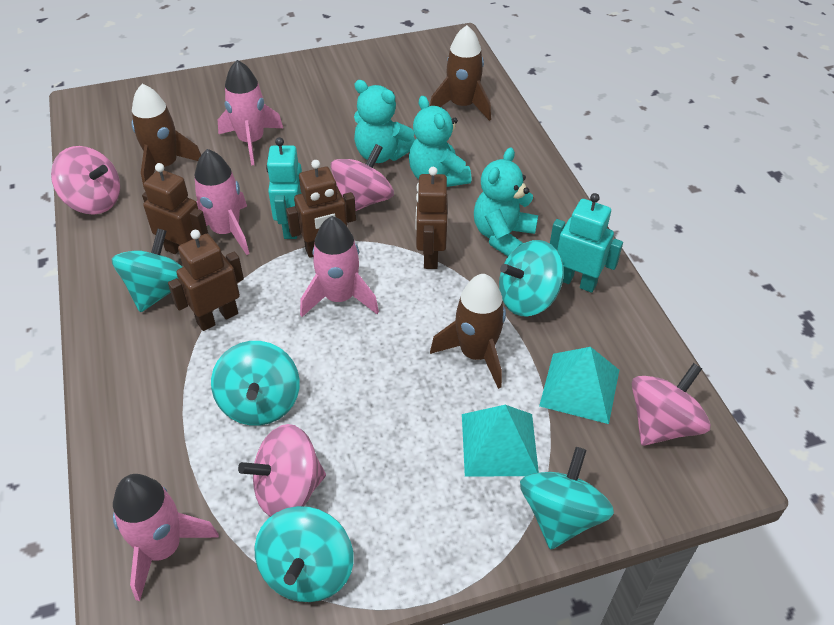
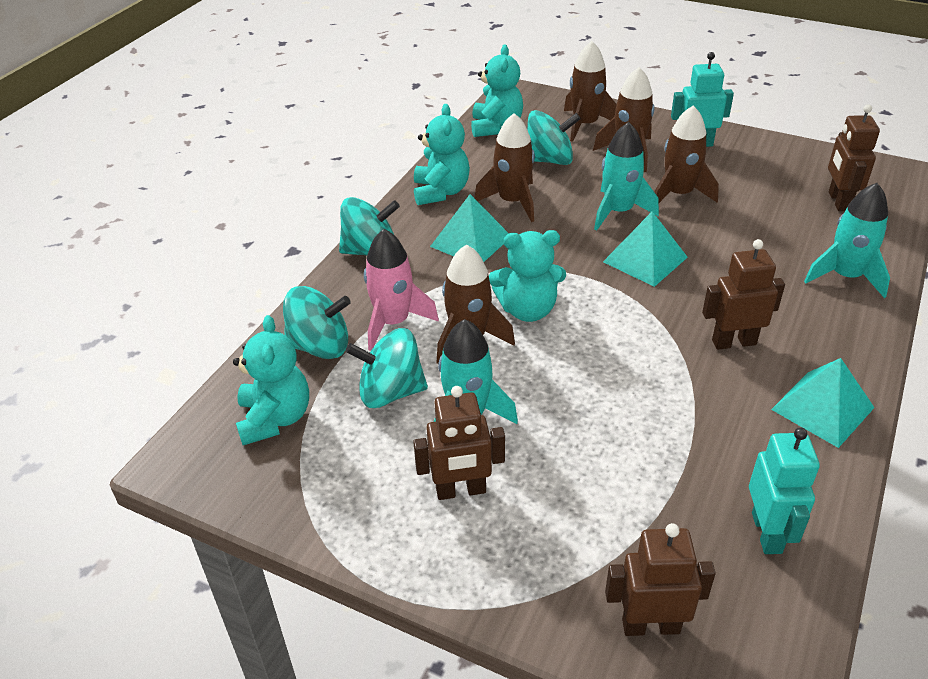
brown rocket: [131,84,201,190] [430,25,491,121] [430,274,506,389] = 3 -> [436,244,515,364] [474,113,535,222] [564,41,617,142] [593,67,655,172] [655,105,719,203] = 5
pink rocket: [113,474,219,601] [195,149,250,255] [218,60,283,165] [300,216,379,317] = 4 -> [364,229,439,351] = 1
pink spinning top: [51,146,120,215] [238,424,326,517] [330,144,394,211] [632,363,711,446] = 4 -> none = 0
turquoise pyramid: [462,405,539,476] [539,347,619,424] = 2 -> [430,194,509,262] [603,211,688,287] [771,358,875,448] = 3
turquoise rocket: none = 0 -> [433,319,518,424] [594,122,659,230] [804,183,890,298] = 3
turquoise spinning top: [112,229,182,312] [211,341,300,426] [254,506,354,602] [499,240,564,316] [520,447,614,550] = 5 -> [283,286,351,359] [339,197,400,255] [346,328,428,408] [527,110,581,165] = 4
turquoise teddy bear: [354,80,415,163] [409,96,471,187] [474,148,538,256] = 3 -> [233,315,309,445] [414,104,470,205] [471,45,523,137] [489,230,566,322] = 4

